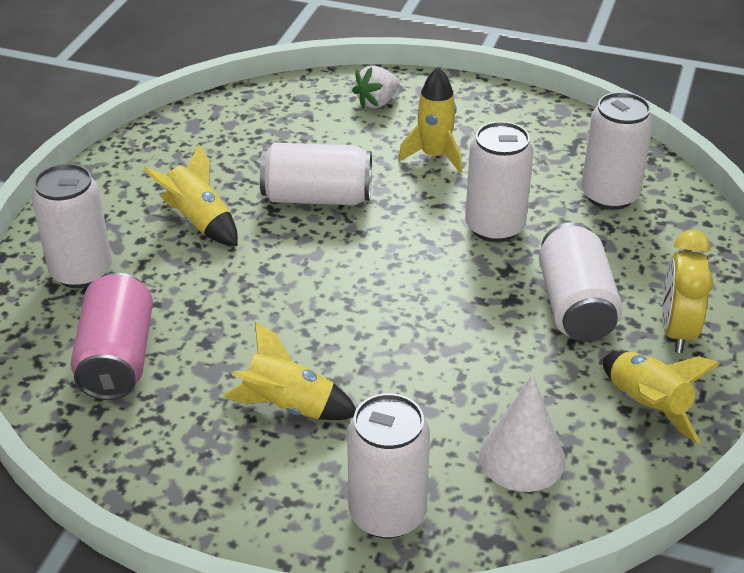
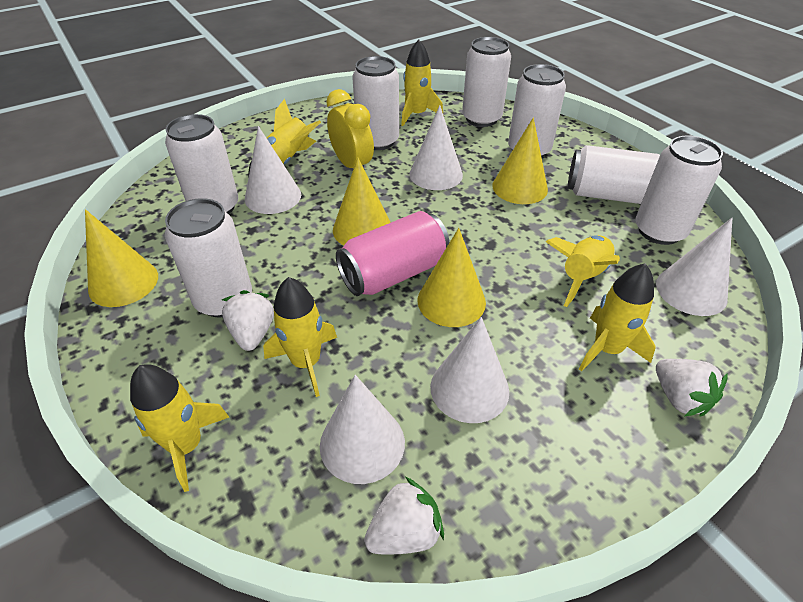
white can: [31,163,112,288] [260,143,372,205] [347,393,430,539] [465,121,534,242] [539,222,623,342] [581,92,653,210] = 6 -> [165,114,238,214] [165,198,252,317] [352,56,399,150] [462,37,511,127] [508,64,566,158] [568,145,660,204] [635,136,723,245] = 7
white cone: [479,375,566,492] = 1 -> [245,126,301,214] [320,375,405,484] [409,105,463,190] [430,317,509,423] [656,218,732,316] = 5
white strawberry: [352,65,400,109] = 1 -> [222,290,274,351] [364,477,444,555] [656,359,728,417] = 3
yellow cone: none = 0 -> [85,209,158,307] [333,158,391,245] [418,228,486,327] [492,118,548,204] = 4
yellow rocket: [143,144,238,246] [223,321,356,420] [398,67,462,173] [603,352,720,444] = 4 -> [130,364,229,492] [248,99,321,177] [263,277,337,397] [401,40,443,126] [546,235,620,307] [579,263,656,372] = 6

